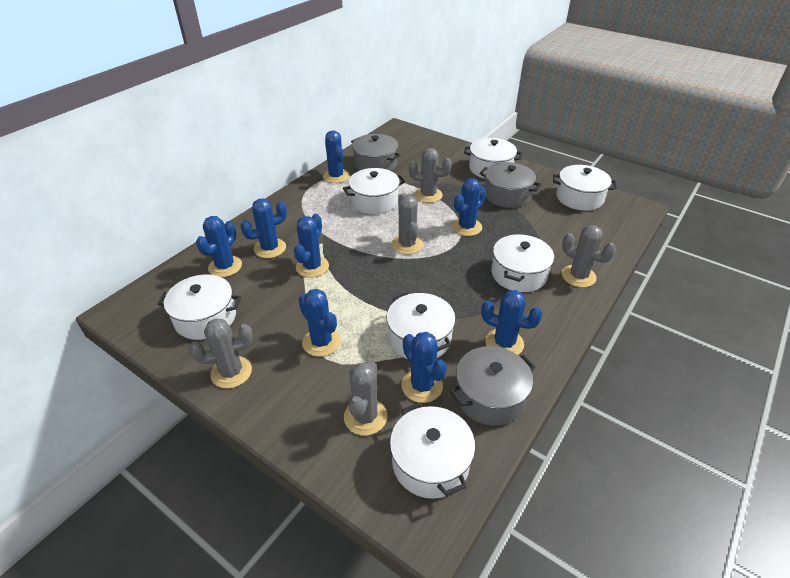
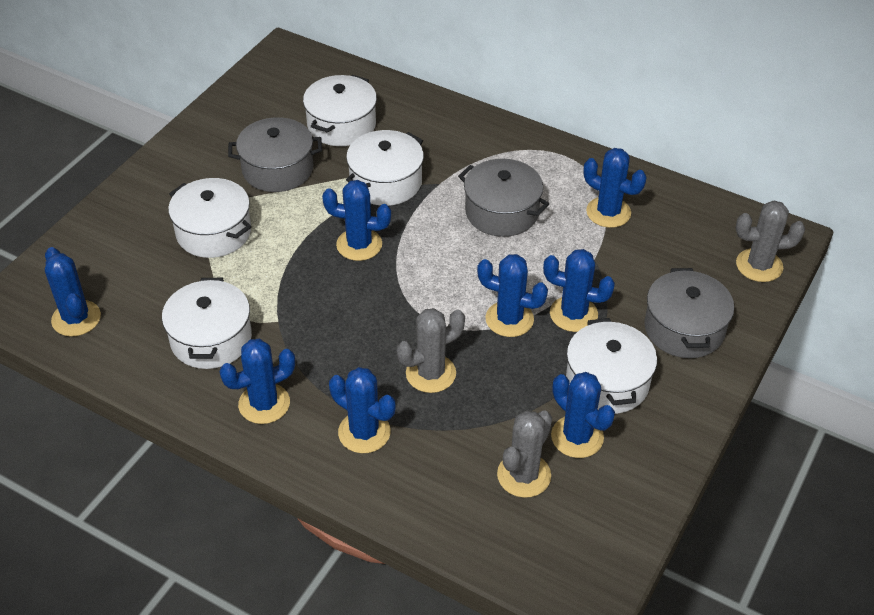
grey cactus: [189,318,253,389] [344,360,388,436] [392,193,423,255] [409,148,452,203] [562,225,616,287] = 5 -> [397,308,465,393] [497,410,552,498] [736,201,805,282] = 3
white pot: [157,275,241,340] [343,168,405,214] [387,292,456,359] [390,403,475,499] [464,138,522,179] [491,234,554,292] [553,165,617,211] = 7 -> [162,278,252,369] [168,178,252,258] [303,75,377,146] [346,130,424,206] [566,318,657,414] = 5

